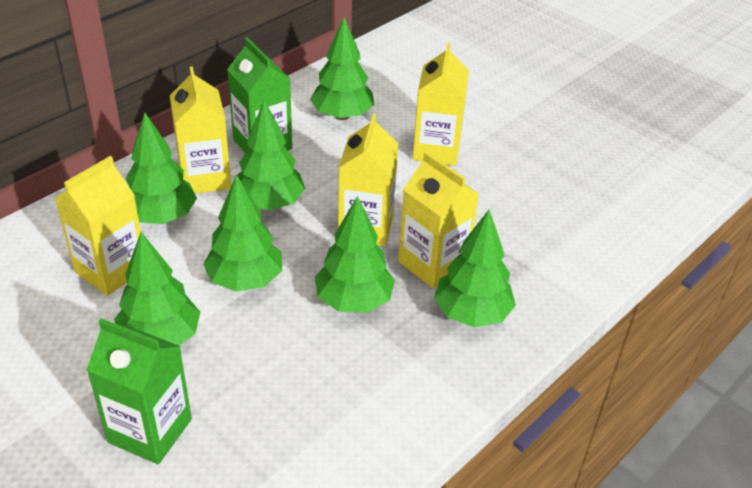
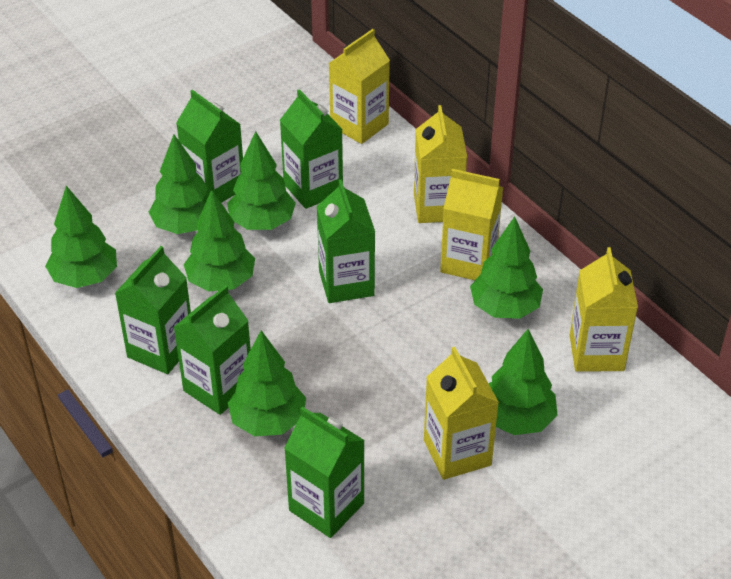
green carton: [87,318,192,464] [227,37,292,153] = 2 -> [115,246,191,374] [174,285,251,415] [176,90,243,203] [280,89,343,209] [284,407,365,538] [317,179,375,303] = 6

